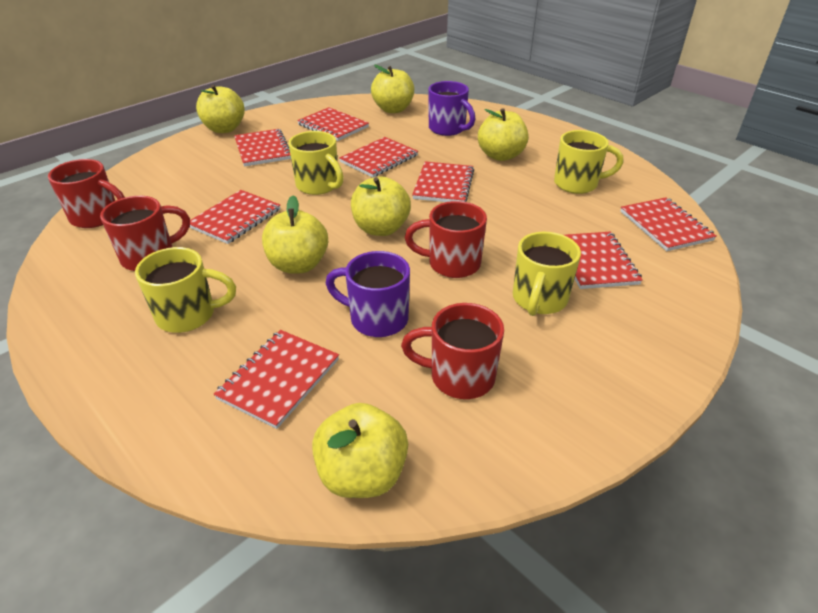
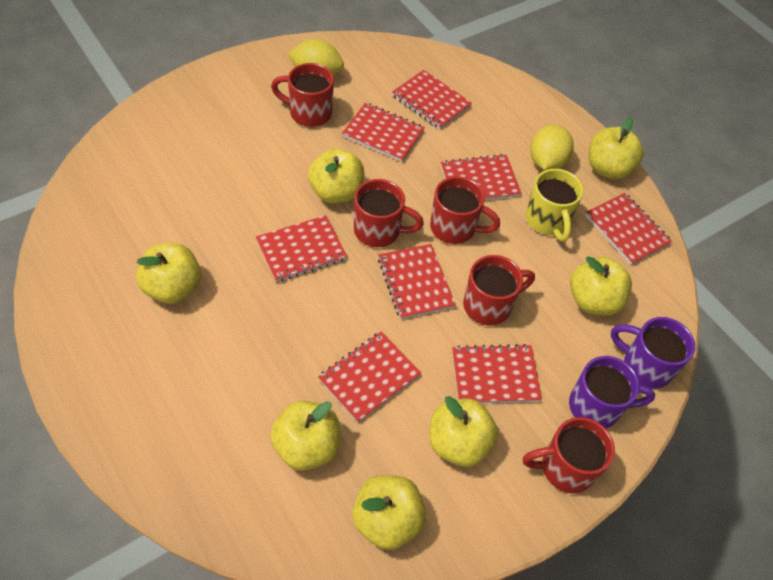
red mug: [48,159,125,228] [100,196,190,271] [401,303,504,399] [405,201,487,278] = 4 -> [271,63,334,127] [354,179,424,247] [430,176,500,244] [463,255,535,325] [523,417,615,493] = 5
yellow apple: [196,85,245,133] [262,196,328,274] [312,403,408,498] [351,177,411,236] [371,65,414,113] [478,108,529,161] = 6 -> [136,243,201,304] [270,400,340,471] [308,148,364,204] [352,475,426,550] [429,396,498,467] [570,256,632,315] [589,117,644,179] = 7
yellow lemon: none = 0 -> [288,39,344,76] [530,125,574,170] = 2
yellow mug: [135,247,236,333] [288,131,344,195] [513,232,581,316] [554,130,623,194] = 4 -> [526,169,583,242] = 1

